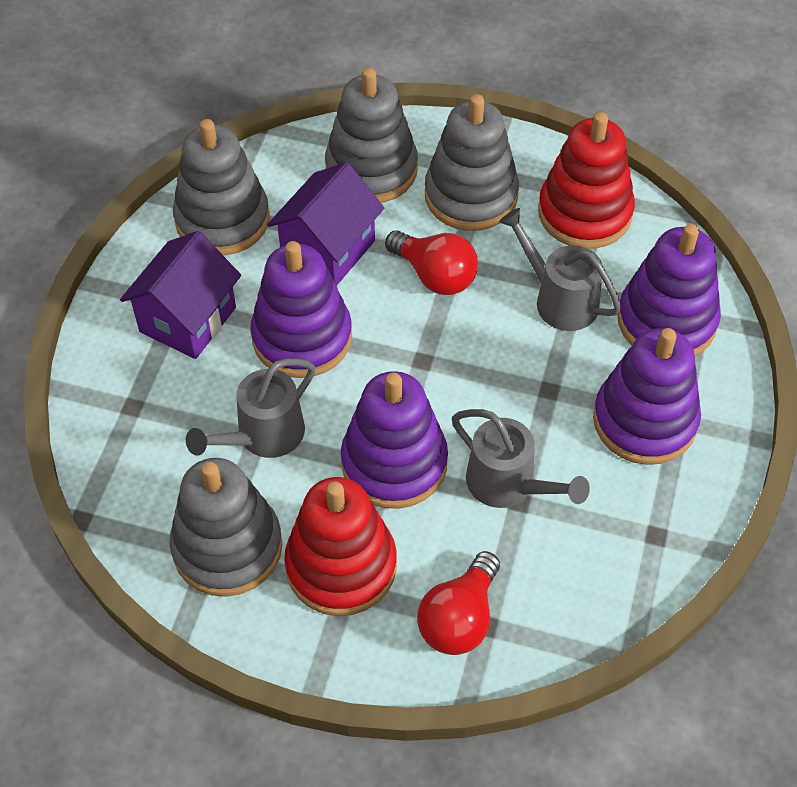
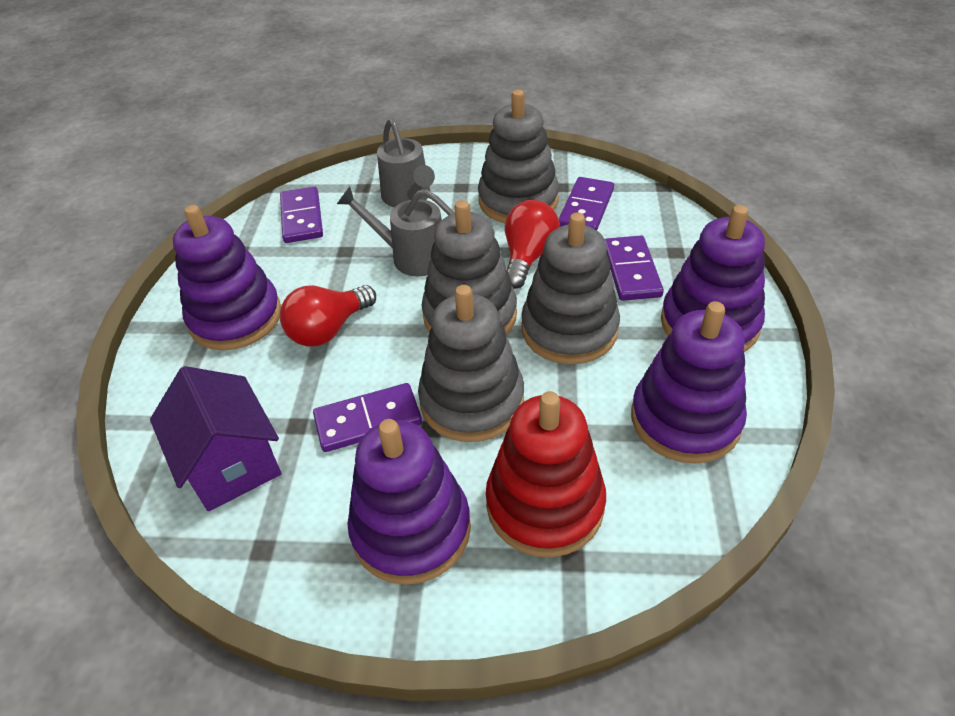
grey watering can: [186,358,315,458] [452,409,590,508] [499,208,621,331] = 3 -> [337,187,454,276] [377,118,435,207] = 2
purple domino: none = 0 -> [280,187,323,243] [313,383,422,452] [559,177,614,231] [605,235,664,301] = 4
purple house: [120,231,241,359] [267,162,384,286] = 2 -> [150,366,282,511] = 1
red stacking toy: [284,477,397,616] [538,112,635,249] = 2 -> [486,391,606,557] = 1

